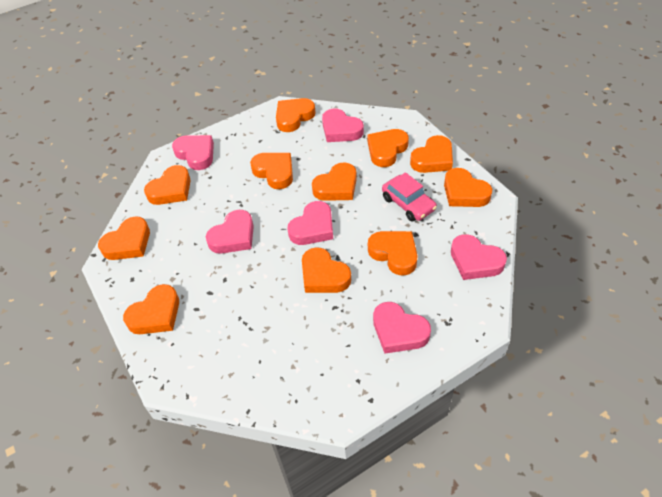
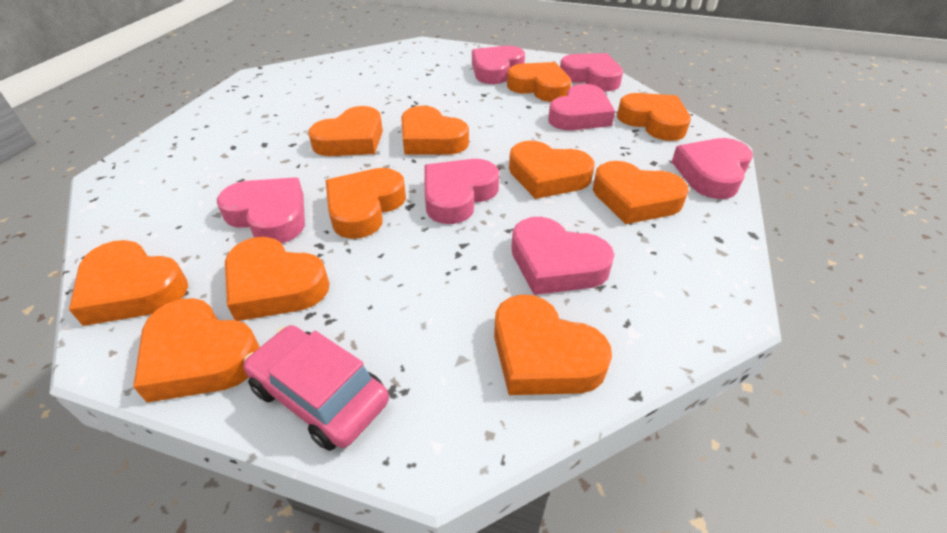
pink heart: [172,135,214,170] [206,210,254,254] [287,201,333,245] [322,109,364,142] [373,302,431,353] [451,234,507,280] = 6 -> [217,177,305,243] [424,159,499,224] [472,46,525,84] [511,217,614,295] [548,84,615,130] [560,53,623,91] [672,138,753,199] = 7

